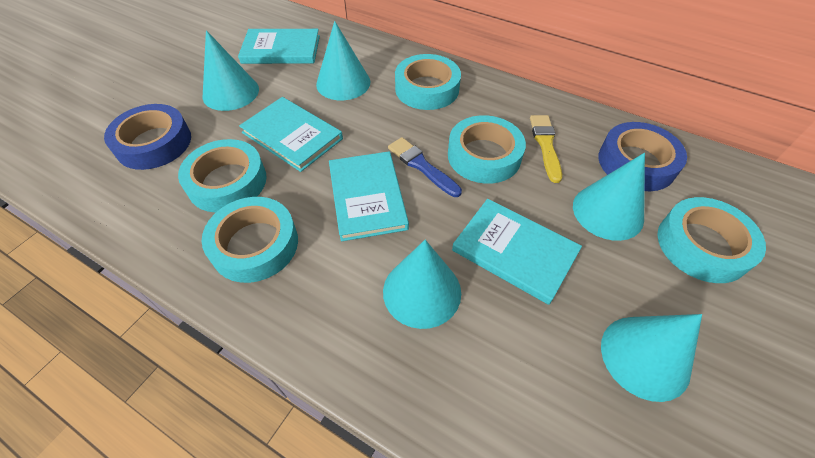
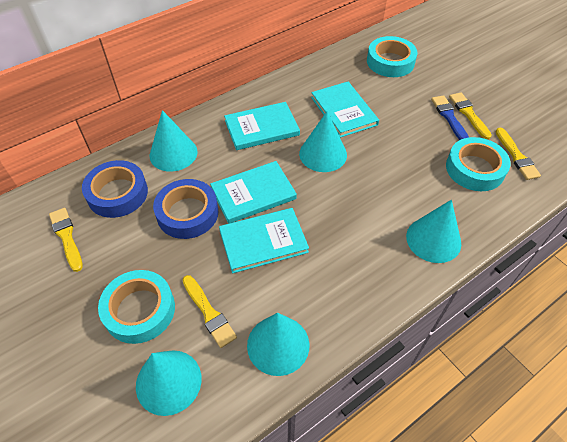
turquoise tape: [178,139,267,212] [202,197,298,283] [395,54,461,110] [448,115,526,184] [657,197,766,283] = 5 -> [98,270,175,344] [367,36,418,77] [446,137,511,191] = 3
yellow brush: [530,115,562,183] = 1 -> [49,208,83,272] [183,275,237,348] [449,92,492,140] [495,127,541,180] = 4

